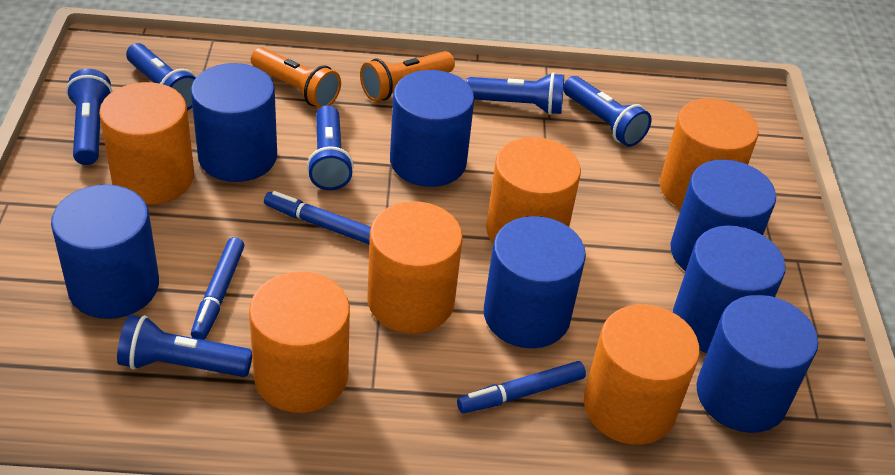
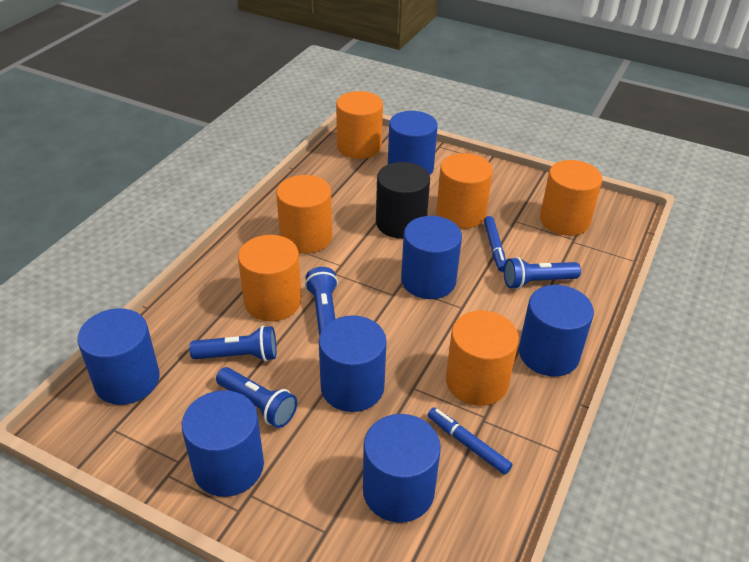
black cylinder: none = 0 -> [376,162,430,239] = 1
blue flashlight: [66,69,112,165] [117,315,252,377] [126,43,196,111] [307,105,354,190] [466,72,564,115] [564,76,652,147] = 6 -> [190,326,277,362] [216,367,297,428] [305,267,338,336] [504,257,581,289] = 4
blue marker: [191,237,244,340] [264,191,371,244] [457,361,586,413] = 3 -> [428,407,512,475] [484,216,506,272] = 2
orange flashlight: [251,47,341,108] [360,51,455,101] = 2 -> none = 0

